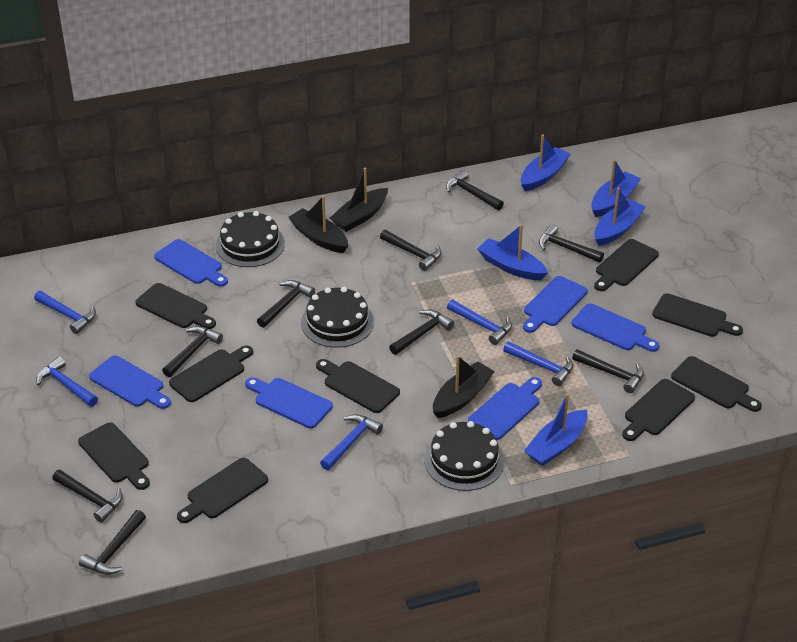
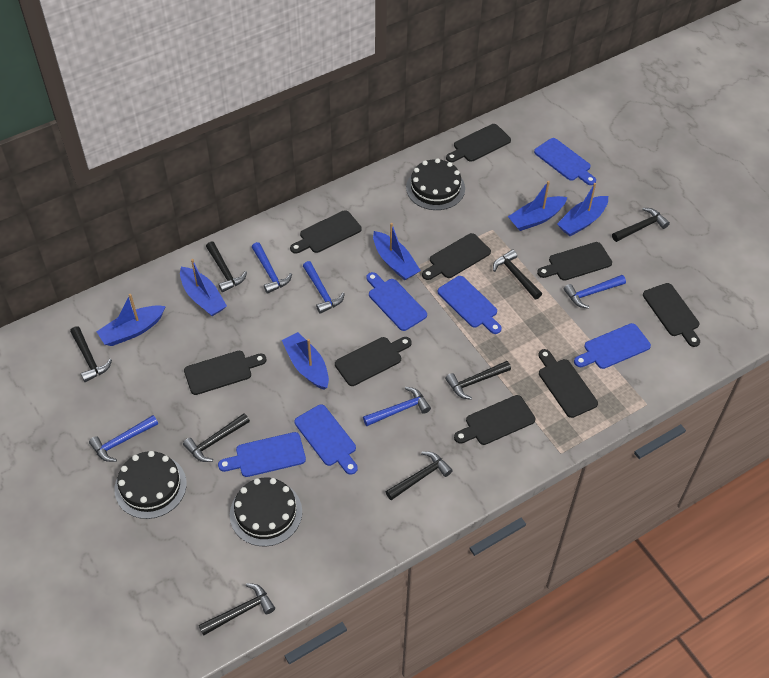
black boat: [288,196,348,253] [330,168,388,232] [433,355,495,418] = 3 -> none = 0
black hammer: [52,470,123,523] [79,510,146,575] [162,326,223,377] [257,280,315,328] [380,230,441,271] [389,310,454,355] [446,170,504,210] [539,224,604,263] [572,349,644,393] = 9 -> [70,326,112,382] [183,413,250,462] [199,583,275,636] [206,242,247,292] [386,452,453,500] [445,361,511,400] [493,250,542,299] [612,208,670,242] = 8
blue boat: [478,224,548,280] [521,134,571,191] [524,393,588,466] [591,159,641,217] [594,188,646,246] = 5 -> [96,294,166,346] [180,259,227,316] [282,332,329,390] [373,223,421,280] [508,181,567,231] [557,183,608,236] = 6

